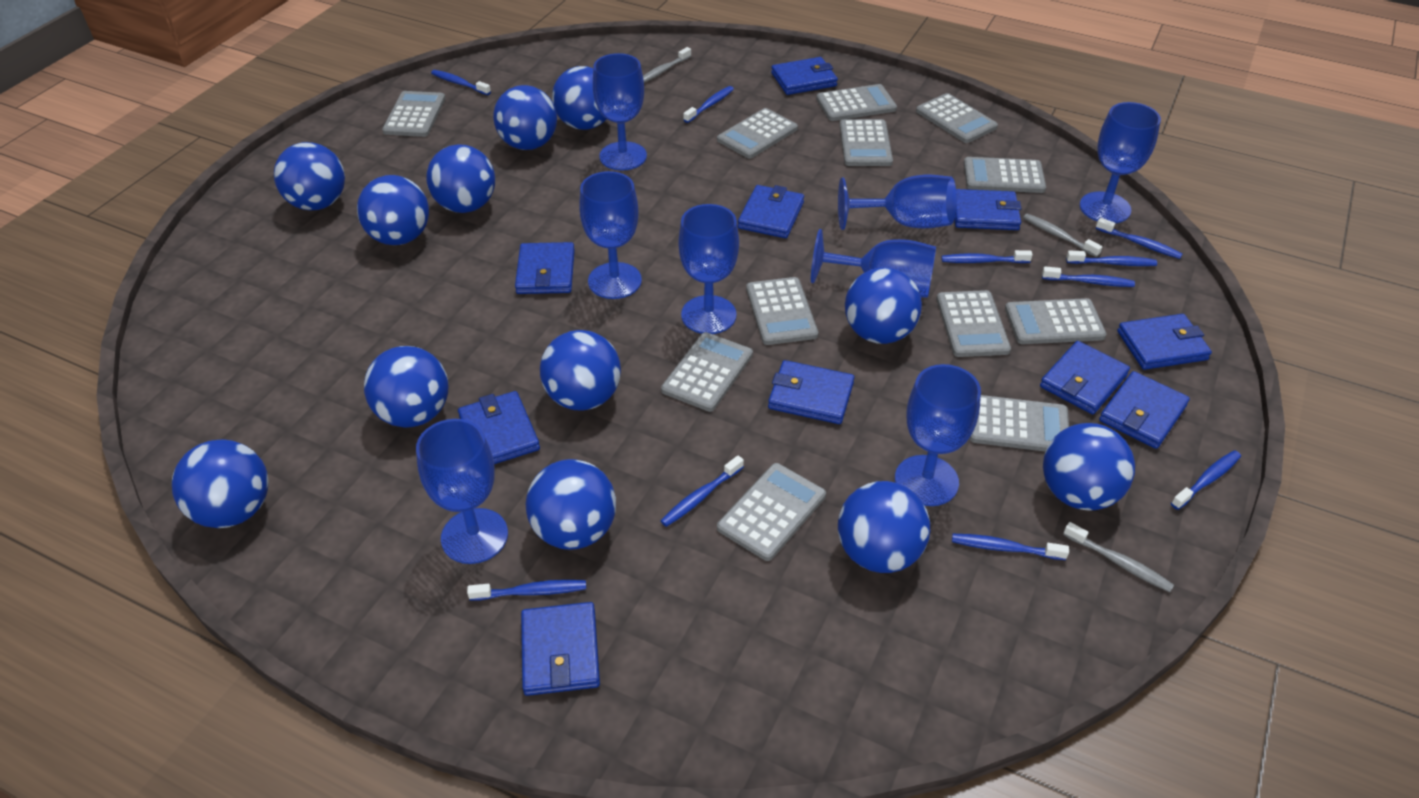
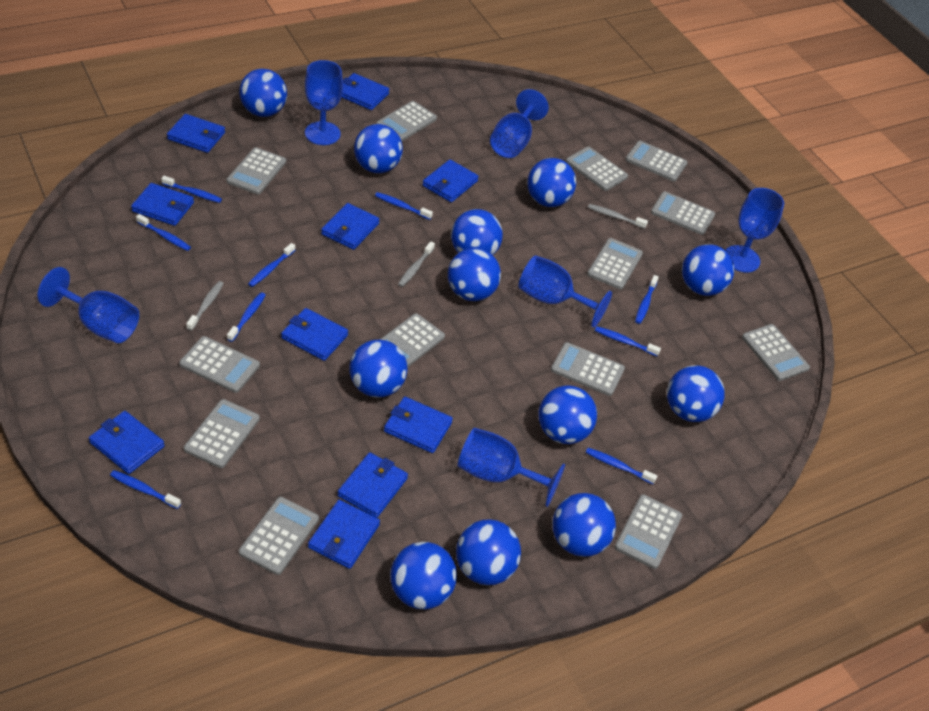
blue goblet: [416,419,508,564] [579,171,642,299] [593,53,647,171] [678,204,739,334] [811,229,936,298] [838,175,957,230] [895,364,981,506] [1079,102,1161,223] = 8 -> [38,267,139,343] [305,60,343,145] [458,428,565,507] [490,89,549,158] [518,255,612,328] [725,188,784,272] = 6
blue toothbrush: [431,70,491,95] [467,580,586,601] [660,456,744,527] [683,86,734,123] [941,250,1033,263] [952,534,1069,560] [1042,266,1135,287] [1066,251,1157,266] [1096,218,1183,259] [1171,450,1241,510] = 10 -> [110,470,181,509] [136,214,191,251] [161,176,222,203] [227,292,266,342] [248,243,295,287] [375,192,433,220] [586,448,657,484] [595,326,661,356] [635,275,659,324] = 9
grey calculator: [382,91,445,137] [661,332,753,412] [717,108,798,159] [717,463,826,561] [746,277,818,345] [816,84,897,121] [840,119,893,166] [916,93,998,143] [936,290,1011,357] [964,157,1046,193] [969,395,1069,452] [1005,298,1107,344] = 12 -> [179,336,260,393] [184,399,260,468] [227,147,286,195] [239,497,319,575] [376,101,437,141] [380,313,445,368] [551,342,625,396] [566,146,628,191] [587,238,643,290] [615,494,682,569] [625,141,688,181] [651,191,715,235] [742,324,810,381] = 13

